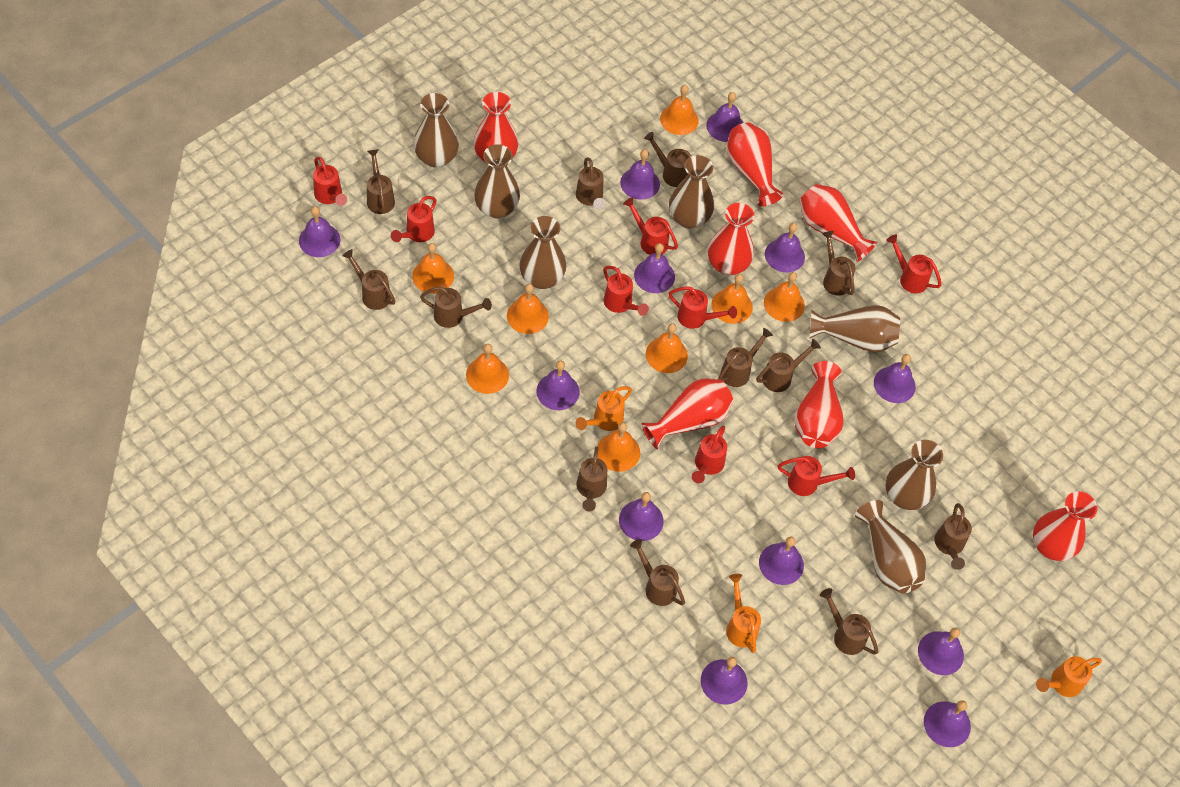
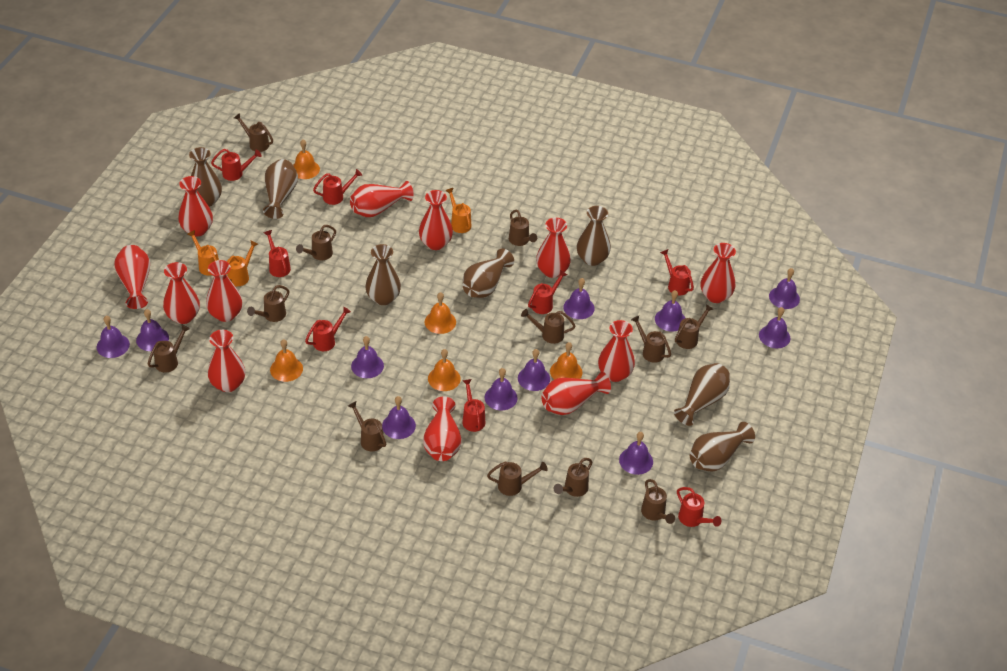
orange bell: [412,243,454,294] [466,344,509,394] [507,284,549,334] [597,422,640,472] [646,323,688,373] [660,85,699,135] [711,274,753,324] [764,272,805,322] = 8 -> [270,339,303,382] [293,140,320,179] [425,292,456,334] [428,349,461,391] [550,342,582,380] = 5
purple bell: [299,206,340,257] [536,360,580,410] [619,492,664,541] [620,149,660,200] [634,243,675,293] [701,657,748,705] [706,92,743,142] [759,536,804,585] [765,223,805,273] [874,354,916,403] [918,628,964,675] [924,700,971,747] = 12 -> [97,316,130,358] [136,309,169,351] [351,336,384,378] [382,396,416,439] [485,368,518,410] [518,349,550,391] [563,278,595,319] [619,432,653,475] [655,290,685,332] [759,307,791,348] [769,268,800,309] = 11
red vase: [474,92,518,163] [642,379,733,449] [708,203,755,275] [727,122,784,206] [794,361,844,448] [800,184,877,262] [1033,491,1097,561] = 7 -> [114,245,150,309] [163,262,200,324] [178,176,213,237] [206,260,242,322] [208,330,245,392] [350,181,414,217] [419,190,453,250] [423,397,462,461] [536,218,571,278] [541,372,611,415] [598,320,635,382] [701,243,736,303] = 12

